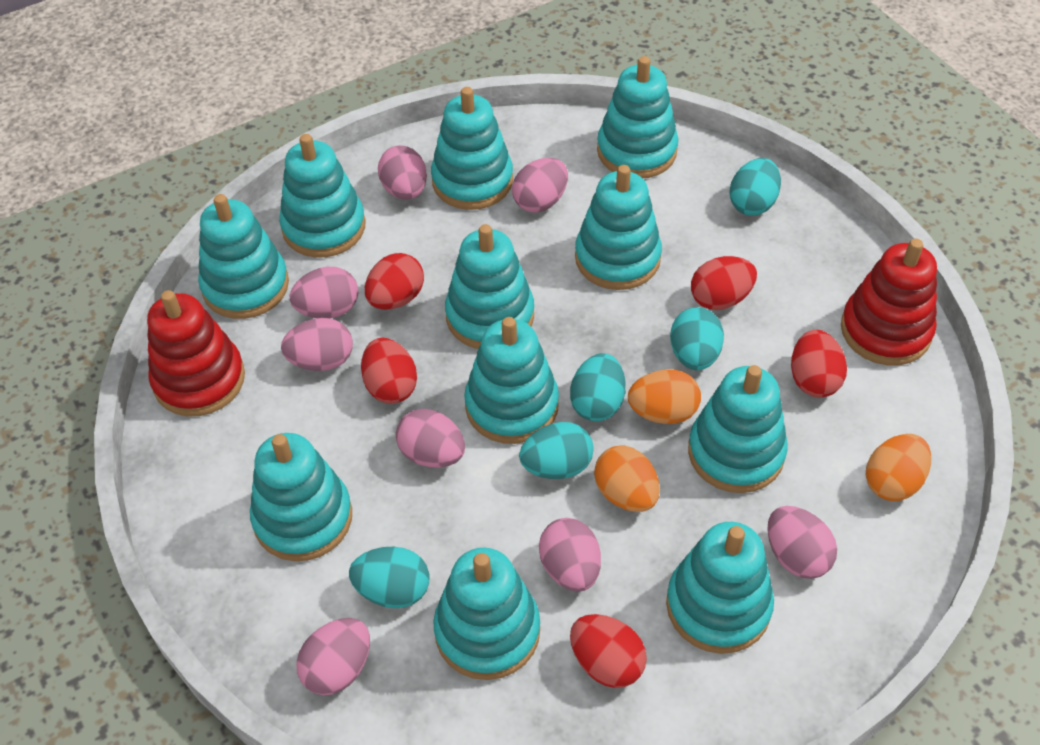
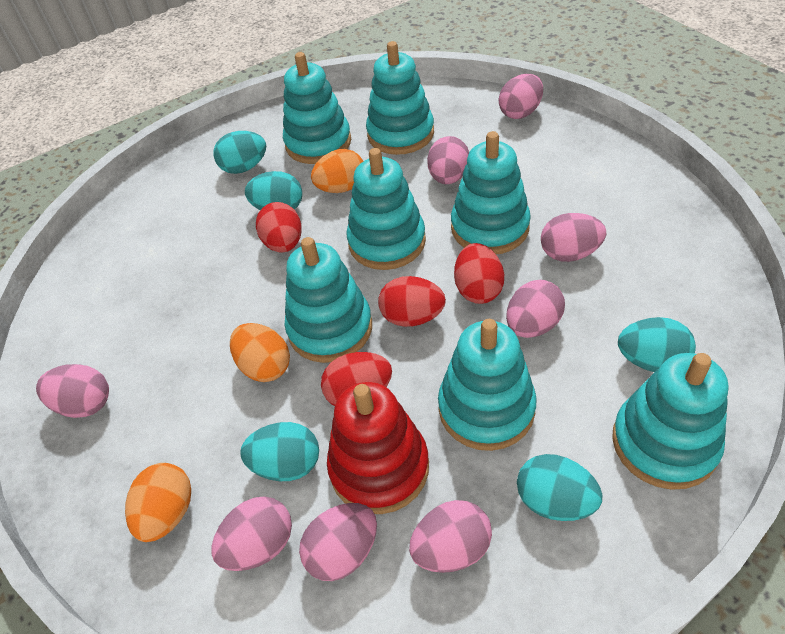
red egg: [361,338,417,404] [365,253,424,310] [570,614,647,688] [691,256,757,310] [791,330,847,397] = 5 -> [256,202,302,253] [321,352,392,406] [378,276,446,327] [454,243,504,304] = 4
red stacking toy: [147,290,245,416] [841,239,937,365] = 2 -> [327,382,429,514] = 1
turquoise stacking toy: [198,194,289,319] [250,433,352,561] [279,134,366,258] [431,87,513,210] [433,548,540,680] [445,224,534,349] [464,317,559,444] [575,165,662,290] [597,56,678,178] [666,522,774,654] [688,365,788,493] = 11 -> [283,52,351,164] [285,237,372,363] [346,148,426,270] [366,41,434,155] [438,319,537,451] [451,131,531,254] [612,353,728,490] = 7

